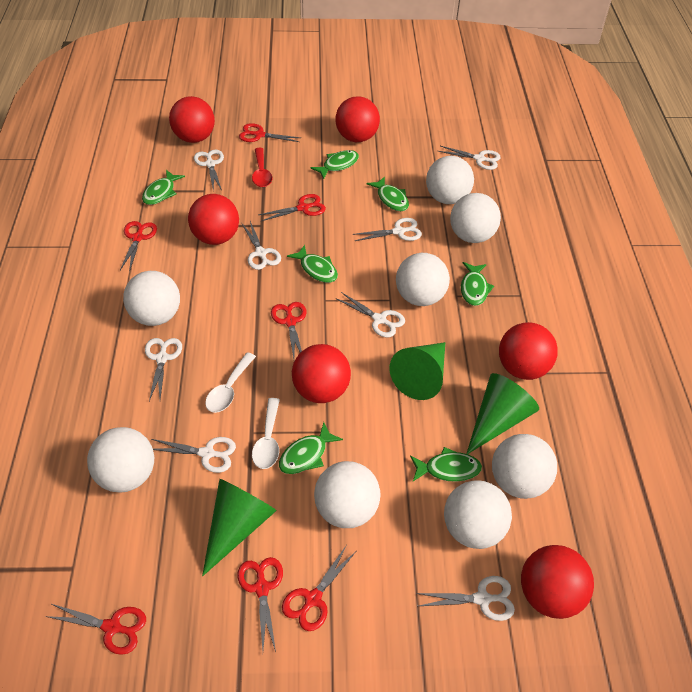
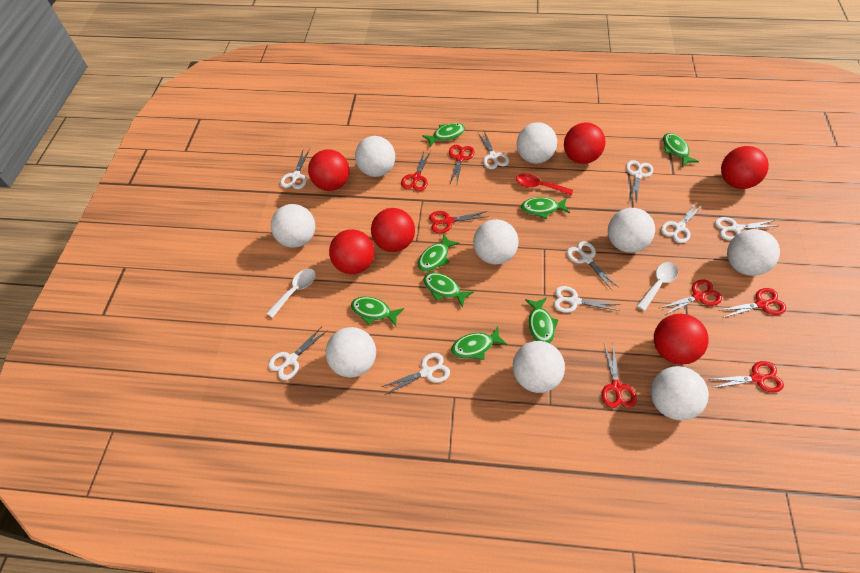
green cone: [202,479,277,576] [390,342,445,400] [466,373,539,454] = 3 -> none = 0
green fish: [142,170,185,205] [279,422,343,474] [287,245,338,283] [310,150,359,179] [367,176,409,211] [410,447,482,482] [461,262,494,306] = 7 -> [351,297,404,326] [418,234,459,272] [422,123,465,147] [423,273,474,308] [451,327,507,360] [521,197,570,219] [525,297,558,343] [663,133,699,167] = 8
white ball: [87,427,154,492] [123,271,180,326] [314,461,380,528] [396,253,450,306] [426,156,474,204] [444,480,512,549] [450,193,501,243] [492,434,557,499] = 8 -> [271,204,315,248] [326,327,376,378] [355,136,395,177] [473,219,519,265] [513,341,565,393] [517,122,557,164] [608,208,655,253] [651,366,709,420] [727,229,780,276] = 9
white scissors: [145,338,182,401] [151,437,236,473] [194,150,224,191] [242,221,281,270] [335,292,405,338] [352,218,422,241] [416,576,515,621] [438,146,501,170] = 8 -> [268,326,328,380] [280,149,310,189] [381,353,450,395] [478,131,509,169] [554,286,620,313] [567,241,618,290] [626,160,653,204] [661,202,702,243] [715,217,776,240] = 9

